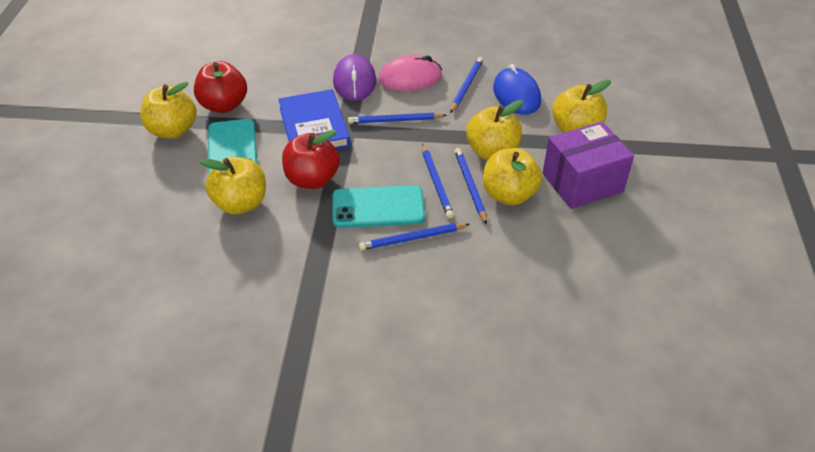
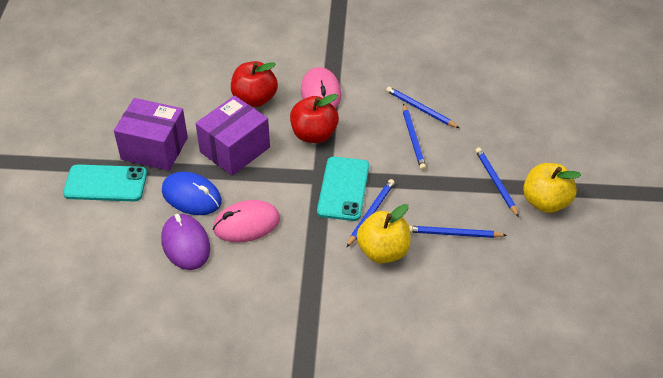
blue book: [278,89,350,149] = 1 -> none = 0
pink mouse: [379,55,442,91] = 1 -> [213,200,280,243] [301,67,341,109] = 2
purple box: [543,121,634,209] = 1 -> [114,98,188,171] [196,96,270,176] = 2
yellow apple: [141,82,197,139] [199,157,266,215] [466,100,523,160] [483,148,542,205] [552,80,611,133] = 5 -> [357,204,411,264] [523,163,581,213] = 2

